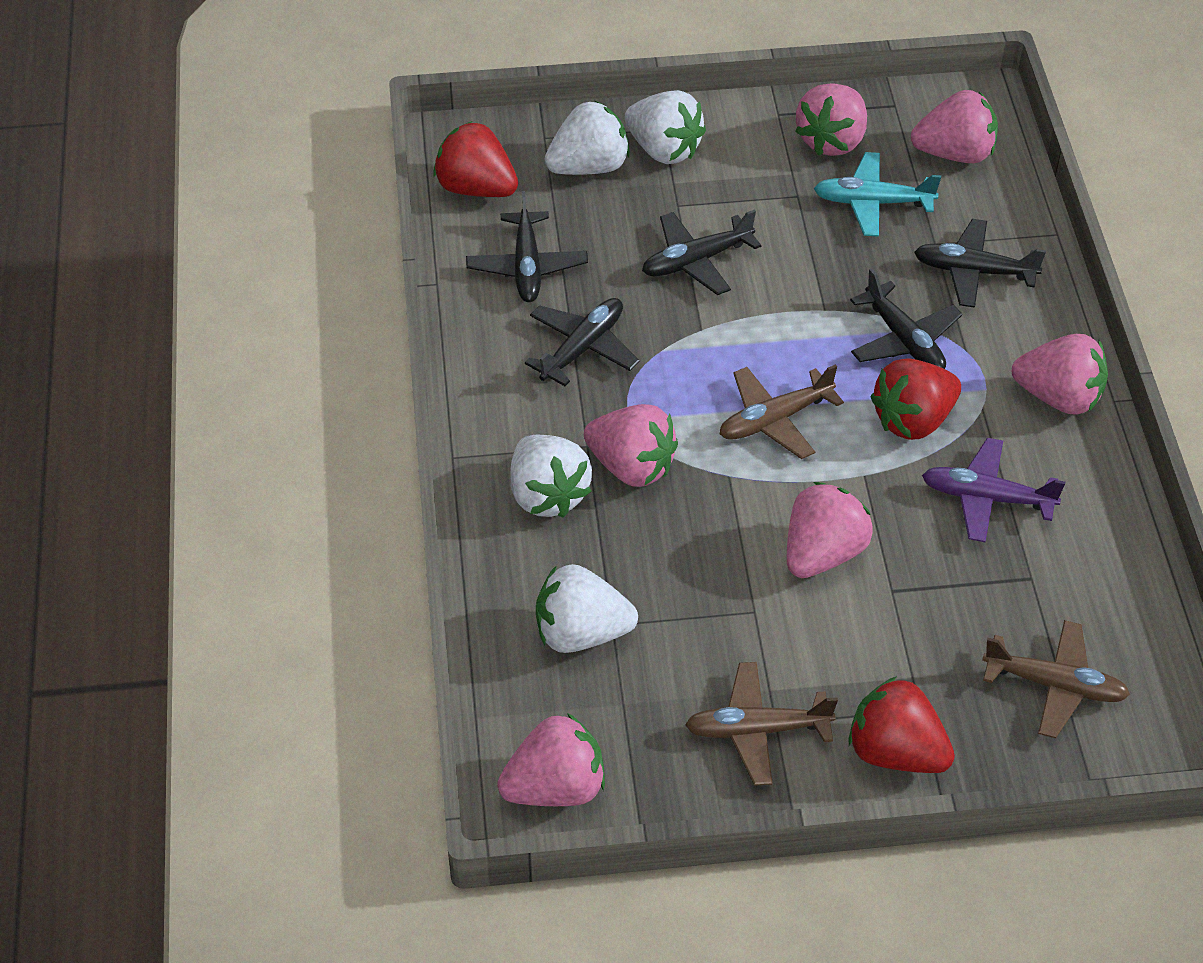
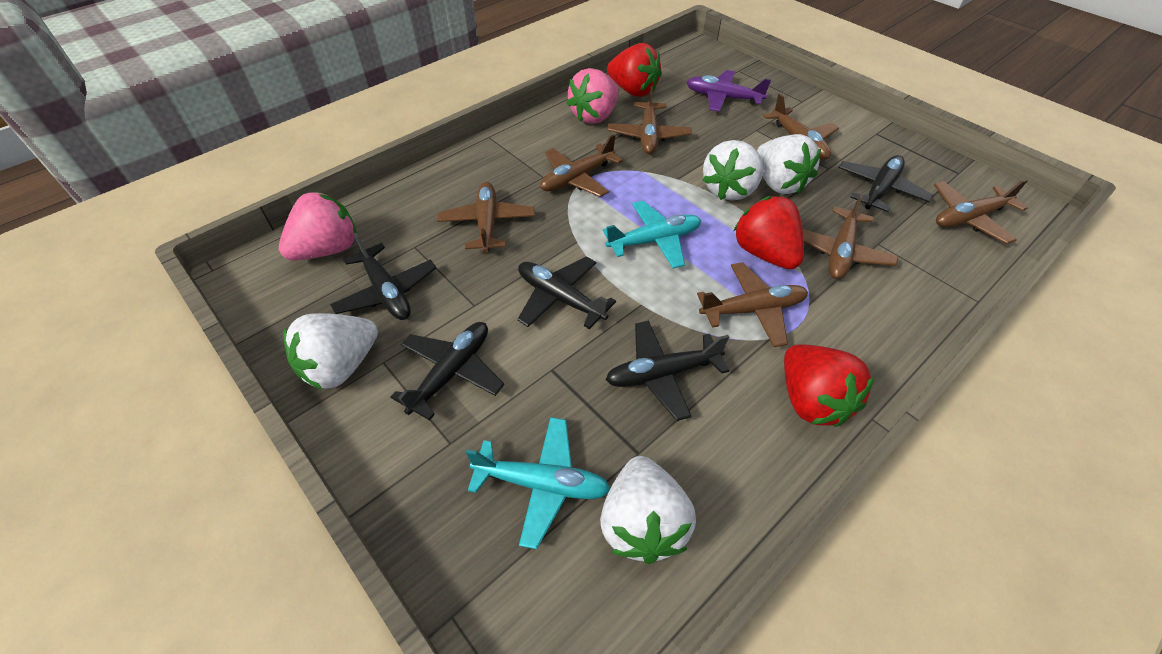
brown plane: [685,662,838,786] [720,364,844,459] [982,620,1130,738] = 3 -> [437,182,535,253] [540,134,623,197] [608,86,692,154] [697,262,808,347] [763,94,839,160] [803,193,898,279] [934,179,1028,244] = 7
pink strawberry: [497,713,605,806] [584,404,678,487] [787,482,873,578] [795,83,867,156] [911,90,998,163] [1012,334,1108,415] = 6 -> [279,192,357,260] [566,68,619,124] = 2
turquoise plane: [814,152,941,237] = 1 -> [466,417,610,549] [603,201,701,269] = 2

